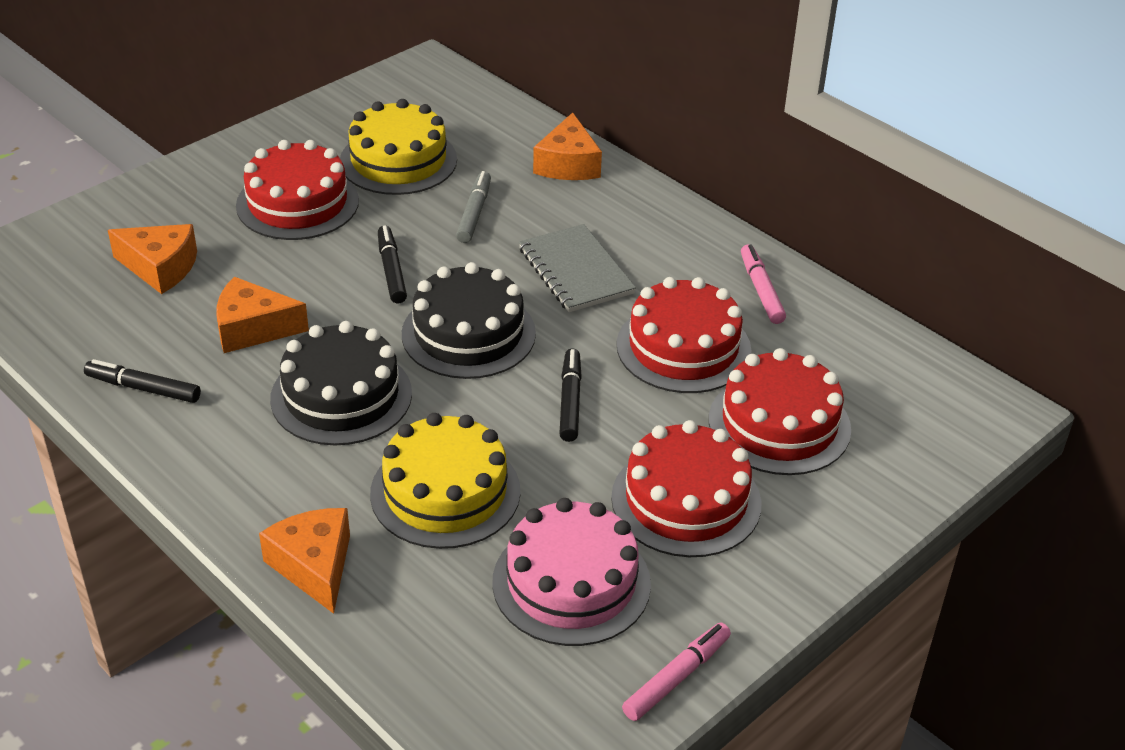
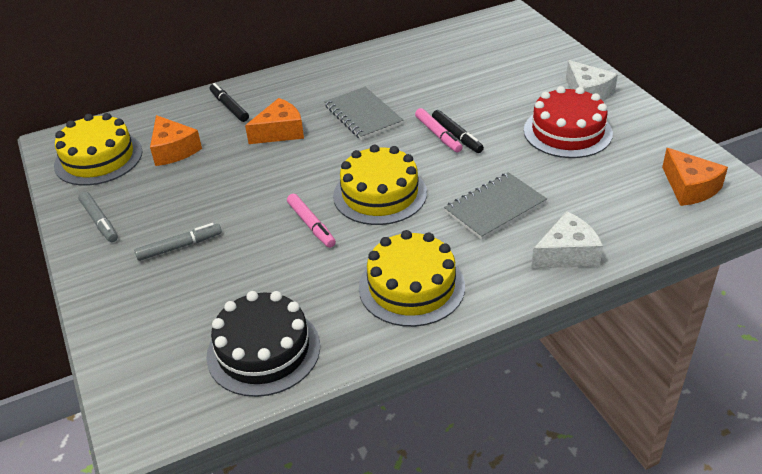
black cake: [270,321,412,445] [402,262,536,379] = 2 -> [206,291,320,397] = 1
black marker: [84,359,201,403] [378,226,407,303] [559,348,582,442] = 3 -> [210,83,249,122] [432,110,484,153] = 2
grey marker: [456,171,491,243] = 1 -> [78,191,118,242] [134,223,222,261] = 2
grey notebook: [519,224,636,312] = 1 -> [324,87,404,140] [444,172,547,240] = 2
orange cheese: [108,224,197,294] [216,277,309,353] [259,508,350,614] [533,112,602,180] = 4 -> [150,115,202,166] [245,98,304,144] [662,148,728,206] = 3
pink cake: [492,498,651,646] = 1 -> none = 0
red cake: [236,140,359,240] [611,420,761,557] [616,277,751,393] [709,348,851,475] = 4 -> [524,86,613,158] = 1
white cheese: none = 0 -> [531,211,603,269] [566,60,618,101] = 2
yellow cake: [340,99,457,195] [370,413,520,549] = 2 -> [54,113,142,185] [333,145,427,225] [359,230,465,327] = 3

